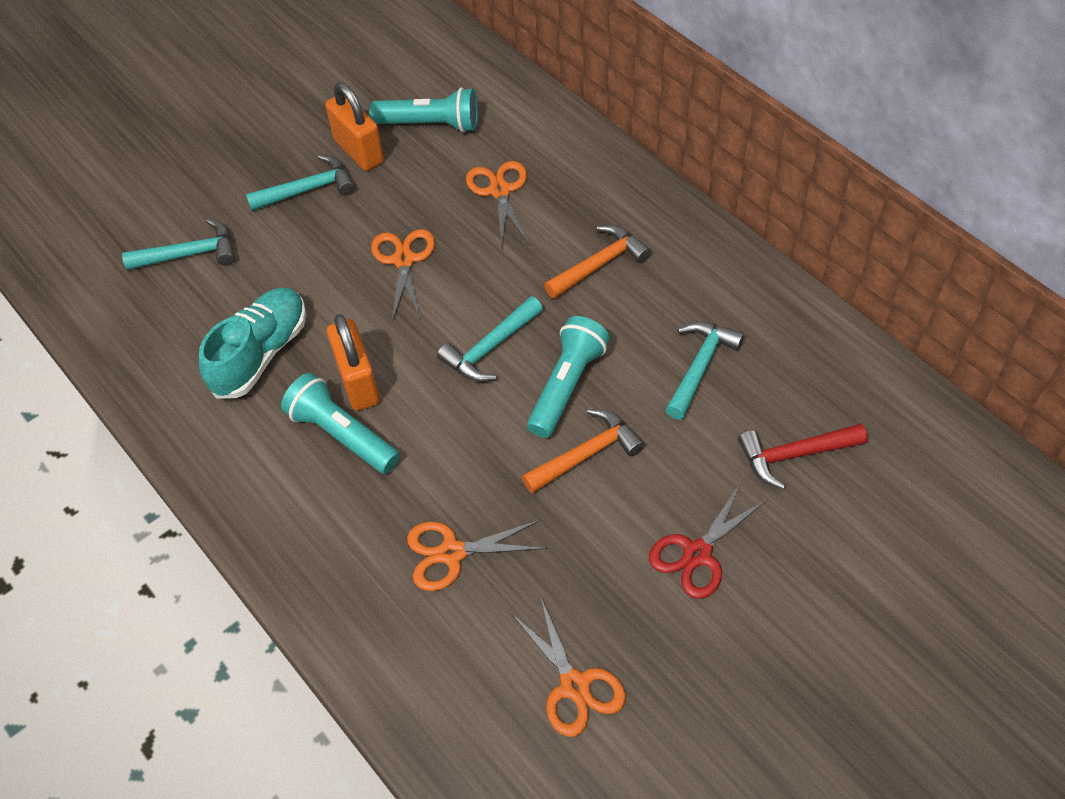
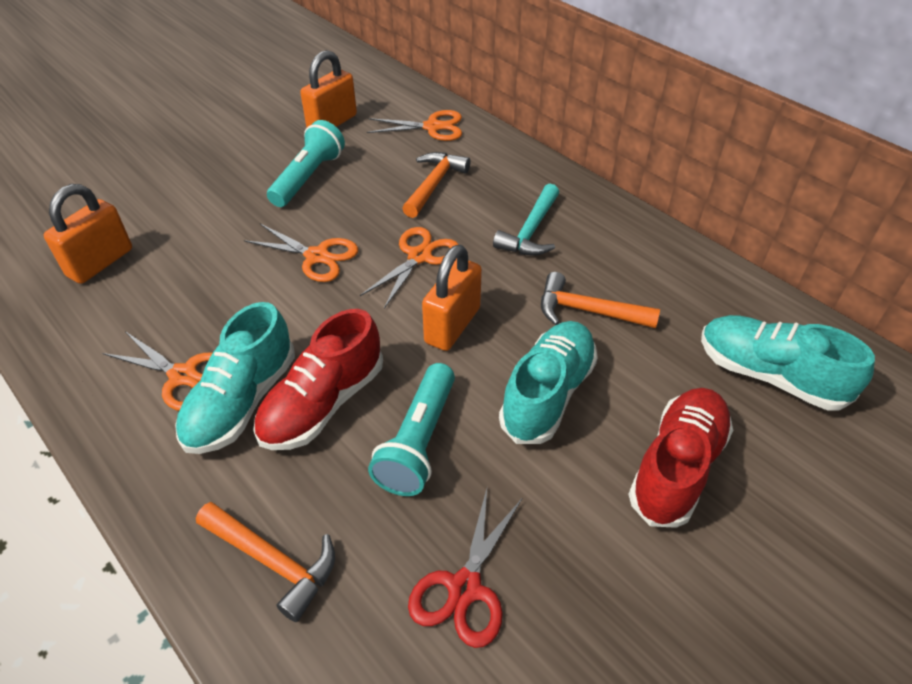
orange hammer: [522,409,645,493] [544,225,651,299] = 2 -> [196,502,335,622] [402,152,471,218] [541,272,660,328] = 3
orange padlock: [325,82,384,171] [327,314,380,411] = 2 -> [44,184,132,284] [300,50,357,128] [422,245,482,351] = 3
red hammer: [738,423,868,489] = 1 -> none = 0
red shoe: none = 0 -> [253,309,383,450] [628,388,733,528] = 2
turquoise flashlight: [281,373,400,474] [369,87,478,133] [527,316,610,438] = 3 -> [267,120,345,207] [368,363,455,496] = 2
turquoise hammer: [122,218,235,270] [246,154,355,211] [437,296,543,382] [665,321,744,420] = 4 -> [493,184,559,256] = 1
turquoise shoe: [199,287,306,399] = 1 -> [175,302,295,454] [499,321,598,444] [701,315,875,411] = 3

